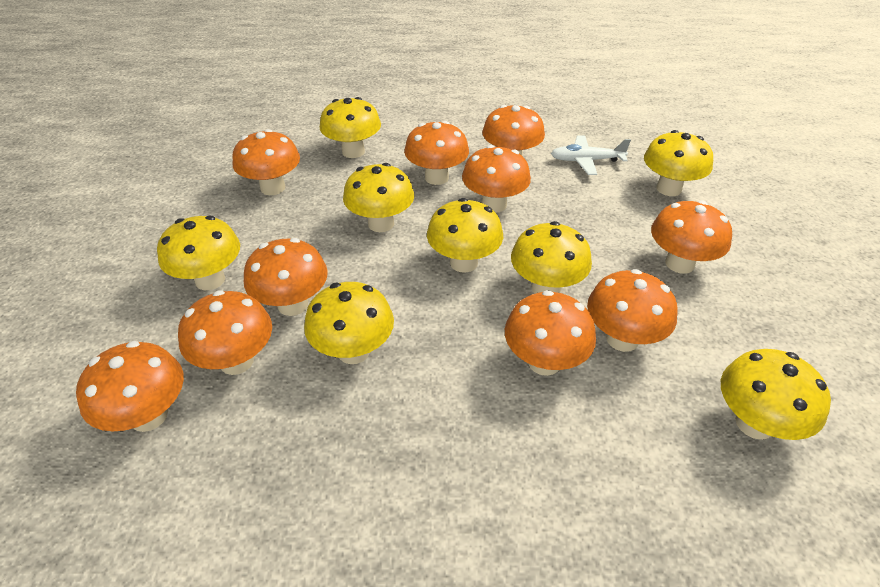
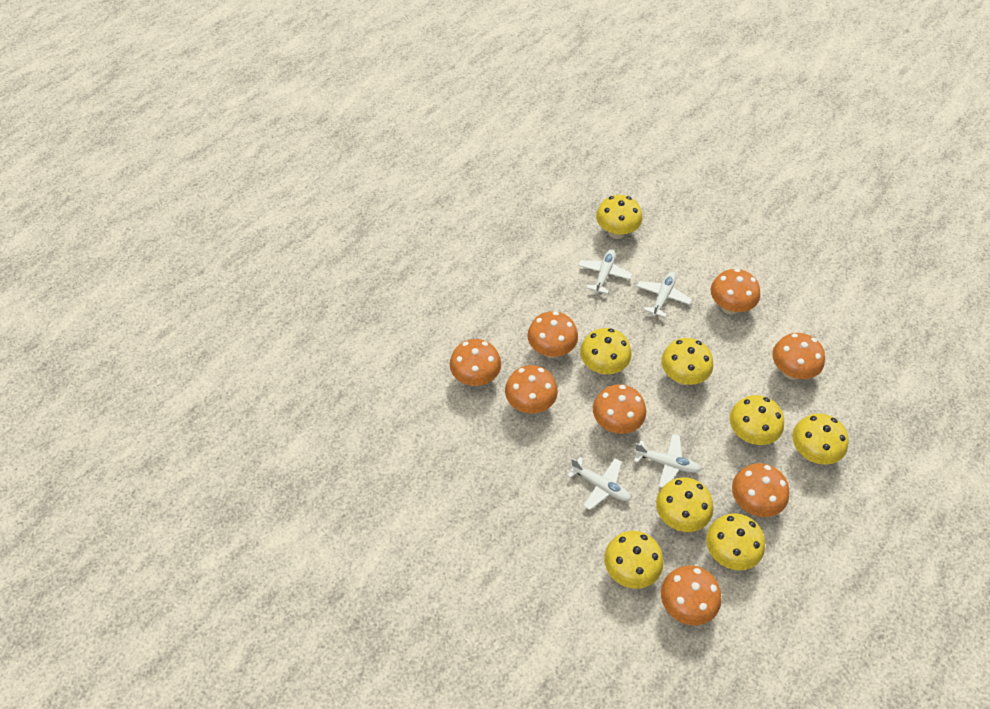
orange mushroom: [76,341,184,432] [178,290,272,375] [233,129,300,195] [244,238,328,316] [404,121,469,185] [462,145,531,213] [482,105,545,156] [505,290,596,376] [587,269,677,352] [651,200,732,274] = 10 -> [450,339,501,386] [505,365,558,413] [527,311,578,358] [593,384,646,434] [661,565,721,626] [711,269,760,315] [732,463,789,517] [772,333,825,380] = 8
white plane: [551,135,631,175] = 1 -> [567,457,631,510] [578,249,632,294] [634,434,701,488] [637,272,692,318] = 4

